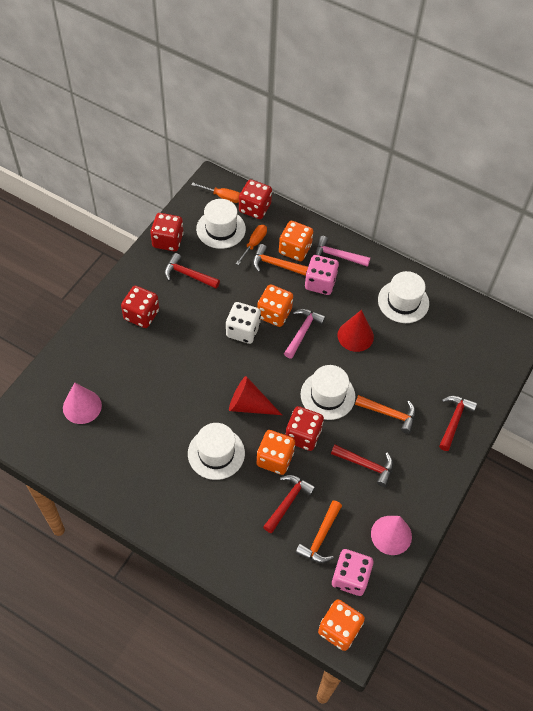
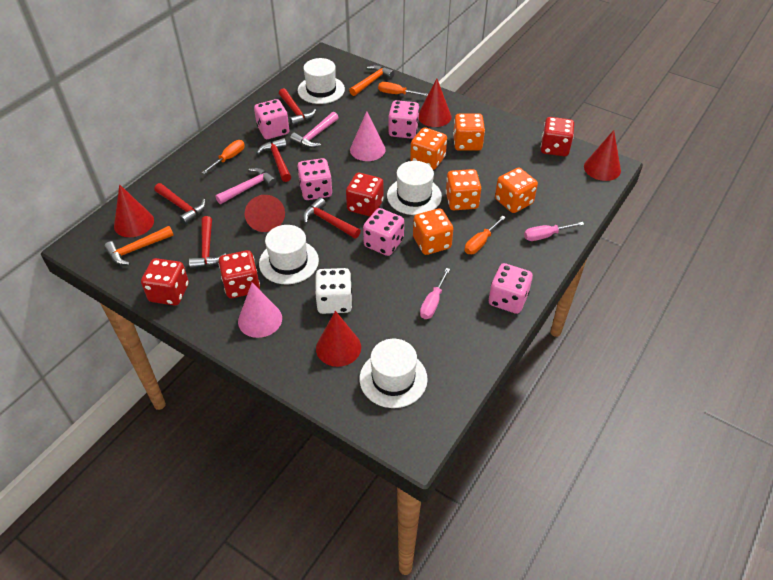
orange dice: [256,430,295,475] [257,284,293,327] [279,221,313,261] [318,599,365,651] = 4 -> [410,127,447,170] [413,208,453,255] [446,169,481,210] [453,113,485,151] [495,168,538,213] = 5
orange hammer: [253,244,308,276] [295,500,342,563] [355,395,416,434] = 3 -> [104,226,174,265] [349,65,394,96] = 2
orange screwdriver: [192,183,240,203] [236,225,267,265] = 2 -> [202,140,245,174] [378,82,428,96] [465,216,506,254] = 3
pink dice: [305,255,339,295] [332,549,373,596] = 2 -> [254,99,290,139] [297,158,333,200] [363,208,404,256] [388,100,419,139] [489,263,533,314] = 5
pink screwdriver: none = 0 -> [420,268,450,319] [524,222,584,241] = 2
red cone: [229,376,282,415] [338,310,374,352] = 2 -> [114,184,154,237] [245,195,285,232] [316,311,361,367] [419,79,451,127] [584,130,621,181] = 5
red hammer: [165,253,220,289] [263,475,316,533] [331,445,393,487] [439,396,477,451] = 4 -> [154,183,206,225] [189,216,227,269] [257,138,291,182] [279,88,316,126] [303,197,361,239] = 5

